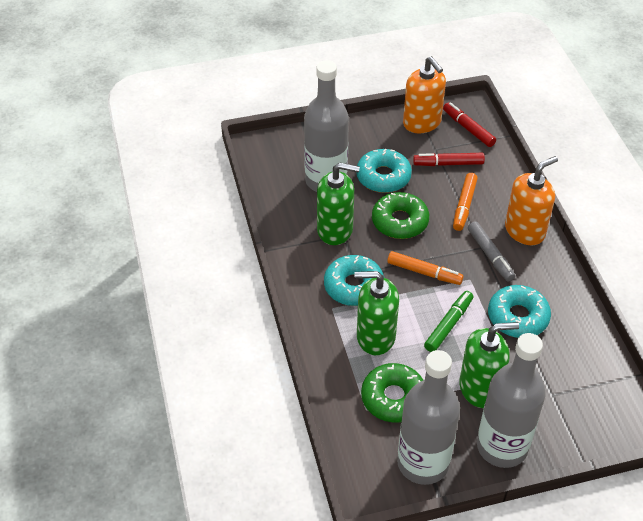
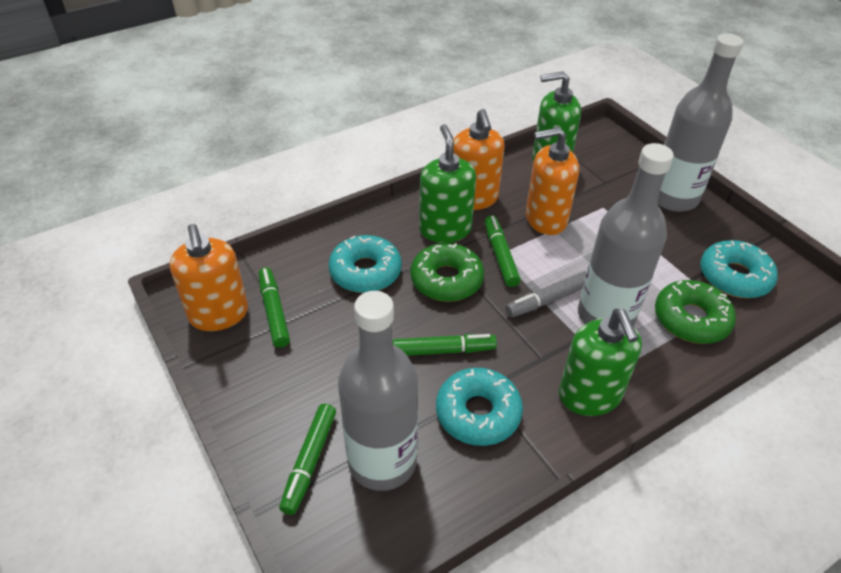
green marker: [424,291,473,352] = 1 -> [259,267,290,348] [279,404,336,515] [392,334,497,356] [485,215,521,287] = 4
orange marker: [387,251,464,285] [453,173,478,231] = 2 -> none = 0
orange soap dispenser: [403,56,446,134] [505,156,558,245] = 2 -> [170,224,248,331] [453,109,505,210] [526,127,579,235] = 3
red marker: [413,153,485,166] [443,102,496,147] = 2 -> none = 0

